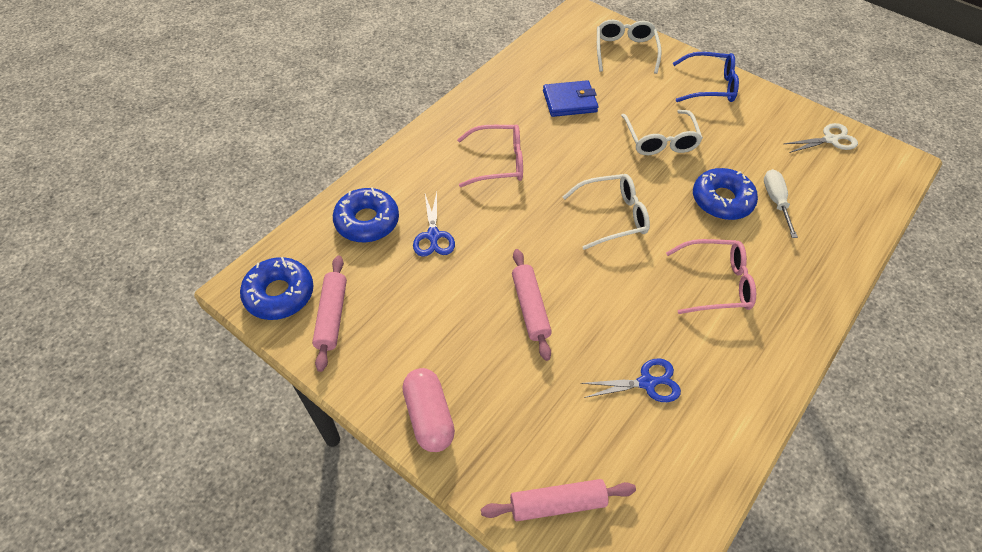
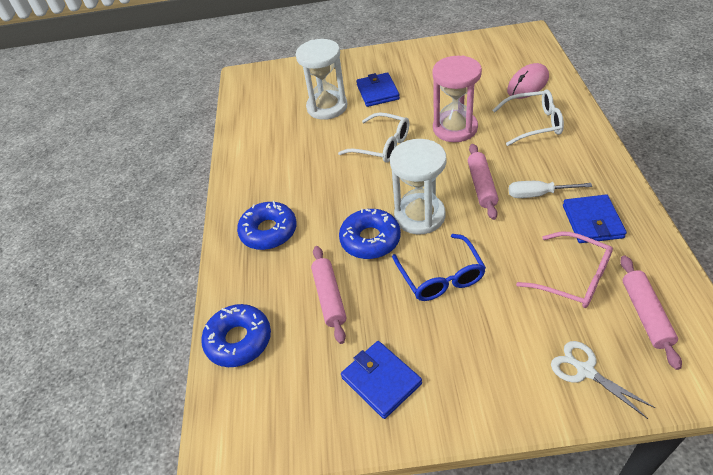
blue scissors: [413,192,455,257] [581,358,681,402] = 2 -> none = 0
blue wallet: [543,80,599,117] = 1 -> [341,341,422,419] [356,72,400,107] [563,194,627,243] = 3
pink capsule: [402,368,455,452] = 1 -> none = 0
pink glasses: [457,124,523,187] [666,239,756,314] = 2 -> [516,232,613,308] = 1
pink hourglass: none = 0 -> [432,56,482,142] = 1
pink mouse: none = 0 -> [507,63,549,99] = 1
white glasses: [563,174,650,250] [597,20,662,74] [621,110,703,155] = 3 -> [338,112,409,163] [493,89,564,146] = 2
white hourglass: none = 0 -> [296,39,348,120] [390,139,446,234] = 2

